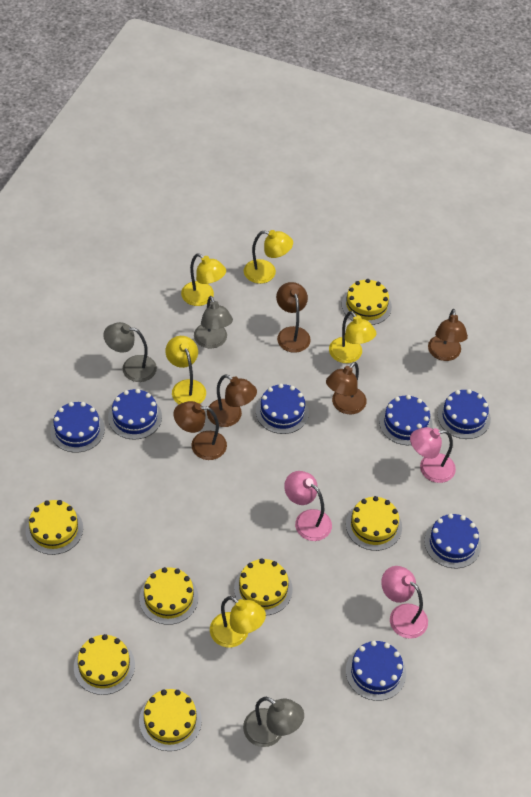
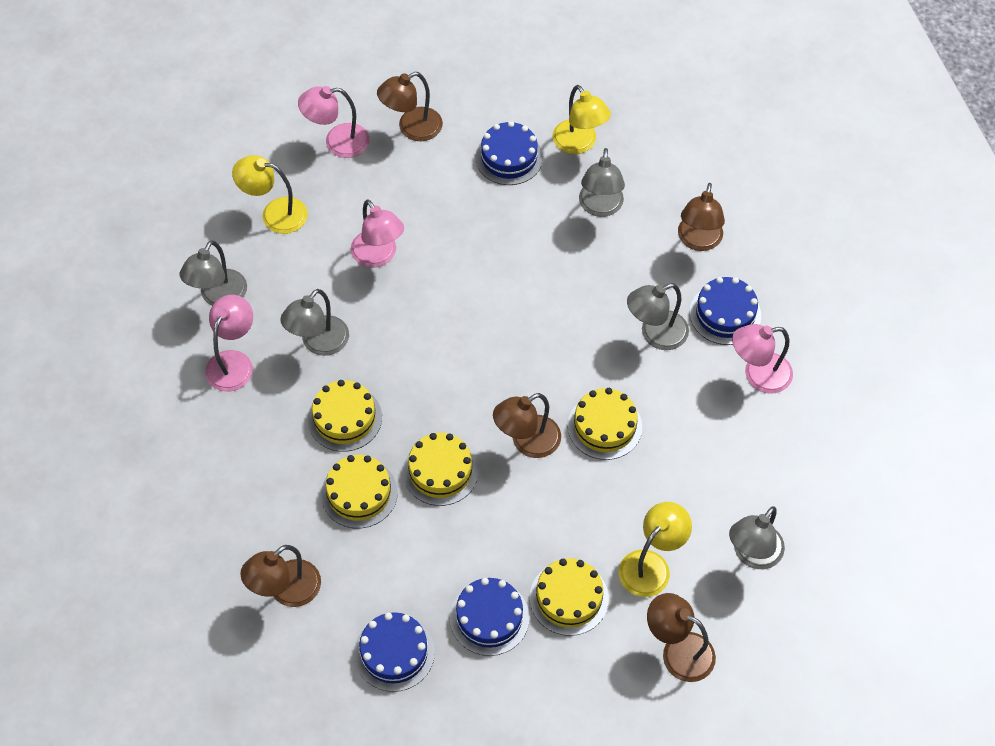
blue cake: [50,402,105,453] [108,389,162,440] [256,384,309,434] [346,641,406,701] [379,395,433,445] [424,514,481,568] [438,389,491,439] = 7 -> [354,612,435,692] [450,578,529,656] [476,121,543,185] [690,277,761,345] = 4
grey lamp: [103,322,157,382] [194,296,233,349] [243,697,304,747] = 3 -> [180,240,247,306] [280,289,349,356] [579,148,625,217] [627,283,689,350] [729,506,785,569] = 5
pink lamp: [284,471,332,541] [381,566,428,639] [410,427,456,483] = 3 -> [205,295,253,392] [298,86,370,158] [351,199,404,268] [732,324,793,394] = 4
yellow cake: [26,500,83,555] [74,634,135,695] [139,567,198,625] [139,689,202,751] [234,558,293,615] [342,279,392,325] [346,496,402,551] = 7 -> [308,380,382,452] [321,455,398,528] [403,433,479,506] [530,558,609,636] [568,388,642,460] = 5
yellow lamp: [166,336,206,404] [181,253,226,306] [210,596,266,647] [244,230,293,284] [329,311,376,363] = 5 -> [232,155,308,234] [552,85,611,154] [619,502,692,597] = 3

